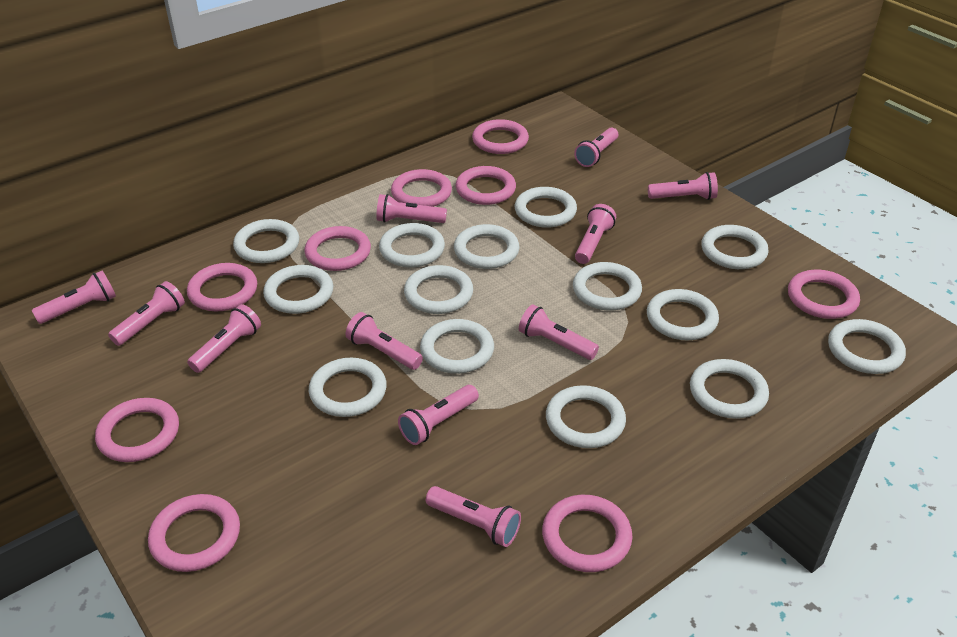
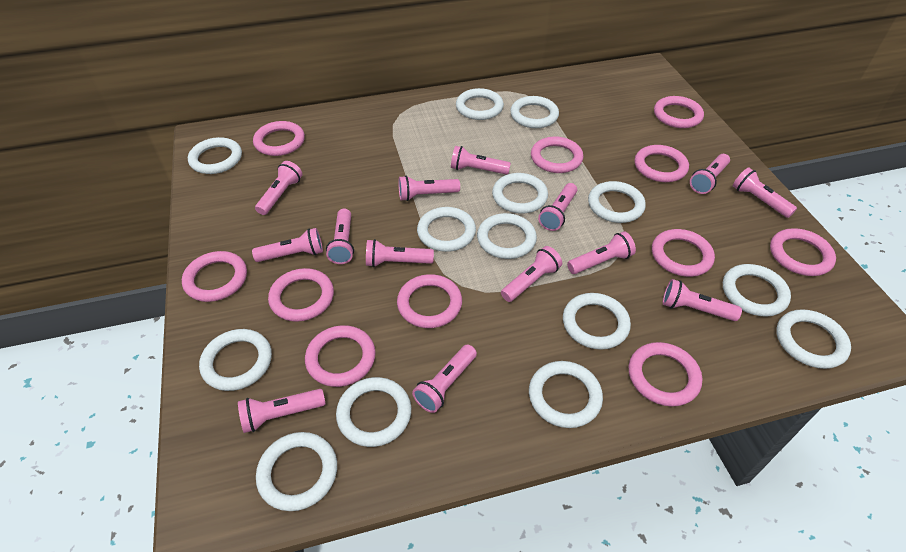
pink flashlight: [32,271,116,324] [108,281,185,346] [187,304,261,373] [346,312,423,370] [376,194,447,223] [398,385,479,445] [426,486,521,547] [519,305,599,360] [574,128,618,167] [575,204,616,264] [648,172,718,200] = 11 -> [238,389,325,433] [252,228,323,262] [255,161,302,215] [326,209,354,264] [366,239,434,267] [398,176,460,201] [412,344,477,413] [451,146,511,175] [501,246,562,302] [538,183,577,231] [567,231,636,274] [663,279,742,321] [690,154,730,194] [733,167,797,218] = 14
pink ring: [95,398,179,462] [148,494,240,572] [187,263,257,311] [305,226,371,271] [391,169,452,207] [456,166,516,205] [472,119,529,154] [542,495,633,572] [788,270,860,319] = 9 -> [182,251,247,302] [253,121,305,156] [268,268,334,322] [305,325,376,387] [397,274,462,328] [531,136,584,173] [629,342,702,407] [635,145,689,182] [652,229,715,277] [654,96,704,128] [770,228,836,276] = 11

